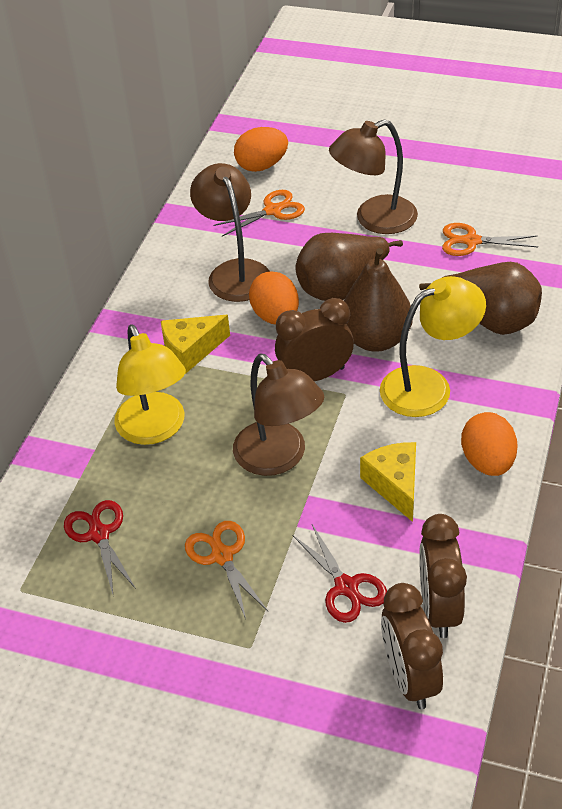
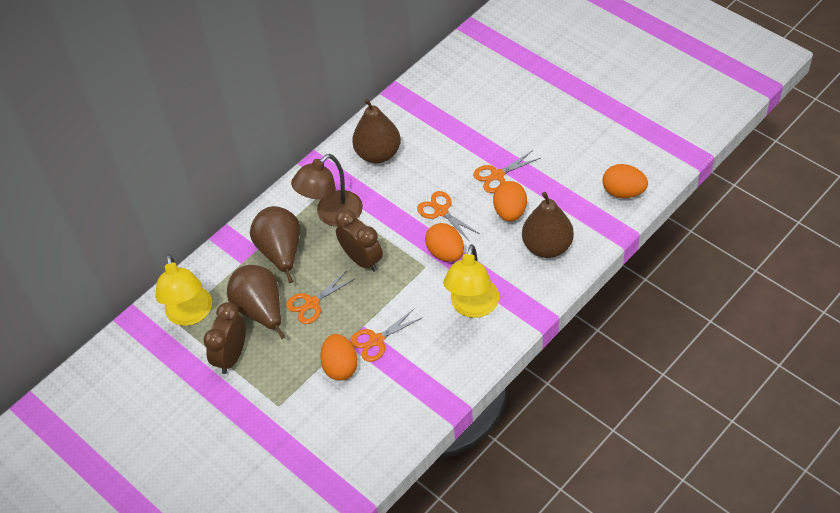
brown clock: [275,298,354,381] [381,583,443,709] [419,514,467,638] = 3 -> [203,302,246,374] [335,209,383,272] = 2
brown lamp: [190,163,270,302] [233,354,324,476] [329,120,418,234] = 3 -> [291,154,363,227] = 1
brown pear: [295,233,403,301] [344,248,413,352] [419,262,542,335] = 3 -> [227,265,286,339] [250,206,300,283] [352,99,401,163] [522,192,574,258] = 4
orange egg: [234,127,288,172] [249,271,299,324] [461,412,518,476] = 3 -> [320,334,358,380] [425,223,464,262] [493,181,527,221] [603,164,648,198] = 4
orange scissors: [185,521,268,619] [213,190,305,236] [442,223,538,256] = 3 -> [286,270,356,324] [350,309,423,362] [417,191,480,242] [473,150,541,193] = 4
red scissors: [64,500,136,598] [292,525,387,623] = 2 -> none = 0
yellow cheese: [161,315,230,374] [360,442,416,522] = 2 -> none = 0

